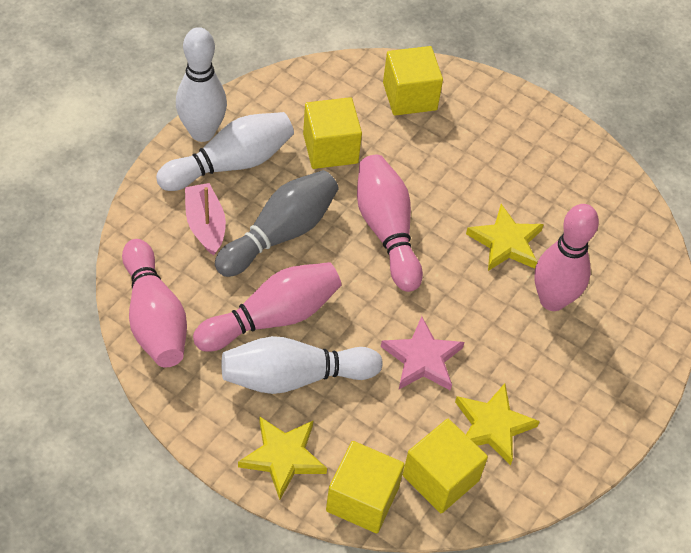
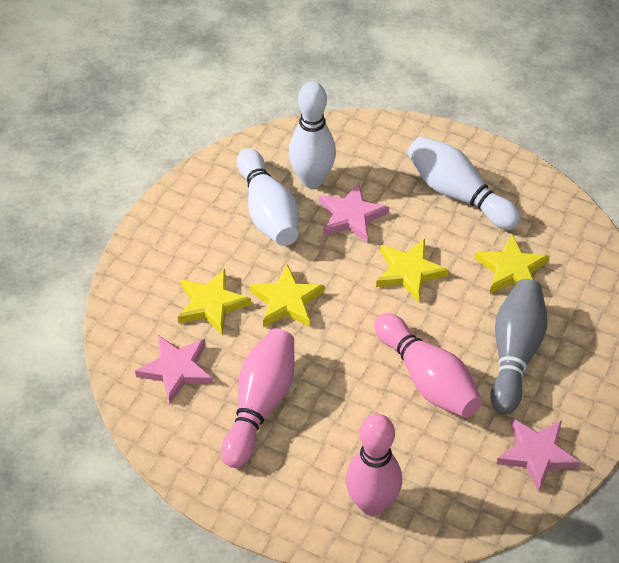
pink boat: [185,183,226,255] = 1 -> none = 0
pink bowling pin: [122,239,187,367] [193,262,341,352] [357,155,423,292] [534,204,599,311] = 4 -> [221,328,295,468] [345,414,402,516] [375,313,482,418] = 3
pink star: [381,316,465,390] = 1 -> [135,335,213,404] [319,183,389,243] [497,418,580,492] = 3
yellow cube: [303,97,362,169] [326,441,405,533] [383,46,443,116] [403,419,488,513] = 4 -> none = 0
yellow star: [238,417,327,500] [455,383,540,465] [466,204,544,271] = 3 -> [178,269,251,335] [250,264,325,327] [376,239,449,303] [475,234,550,294] = 4

